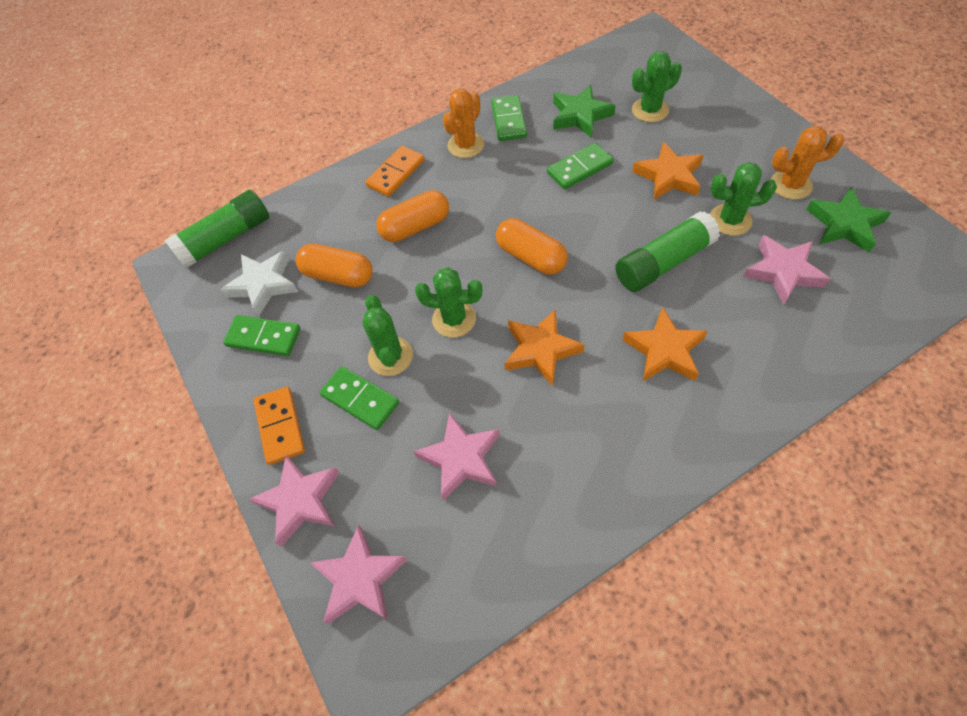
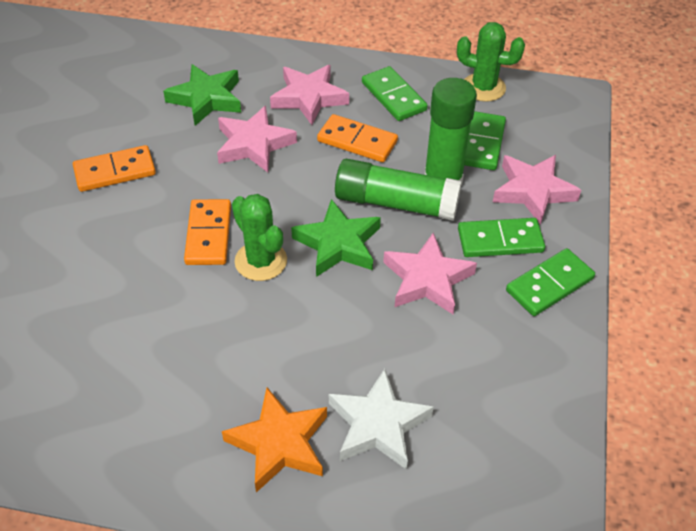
green cactus: [362,295,413,376] [415,267,482,337] [632,51,682,122] [710,162,777,236] = 4 -> [232,194,287,281] [457,22,525,102] = 2
orange cactus: [443,89,484,158] [771,126,844,200] = 2 -> none = 0
orange capsule: [296,244,373,288] [377,190,449,242] [496,218,568,275] = 3 -> none = 0
orange domino: [253,387,305,465] [365,146,425,197] = 2 -> [73,145,156,192] [184,199,231,265] [317,114,398,162] = 3
orange star: [505,309,585,386] [622,307,708,381] [632,142,703,200] = 3 -> [222,388,327,493] = 1

